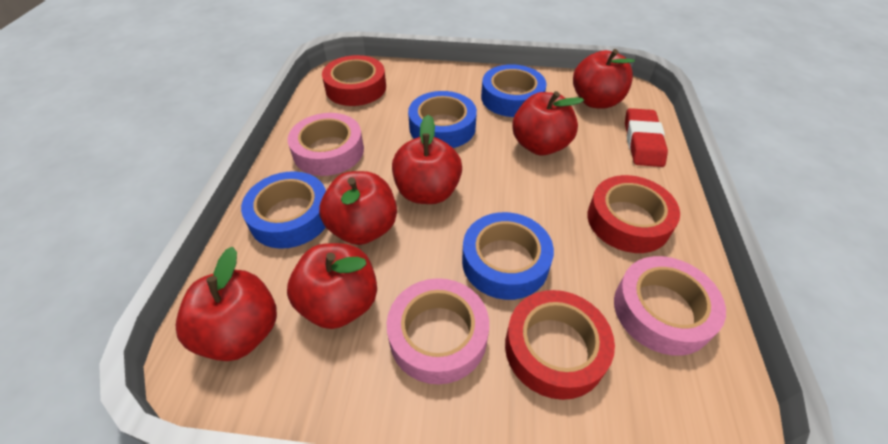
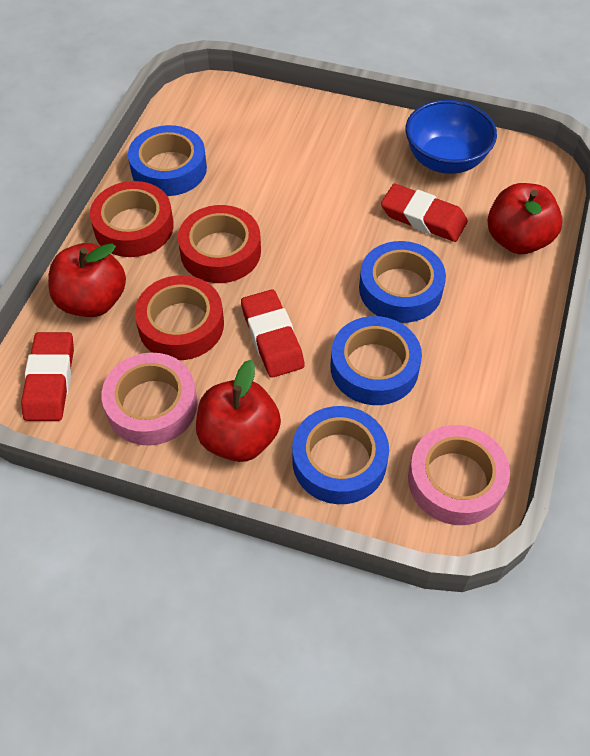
blue bowl: none = 0 -> [405,100,497,174] = 1
pink tape: [288,113,364,176] [387,278,489,384] [614,256,726,356] = 3 -> [101,353,197,446] [408,425,510,525] = 2
red apple: [176,247,277,361] [287,243,377,329] [319,171,397,245] [392,115,462,204] [512,91,584,155] [573,49,635,109] = 6 -> [48,243,126,317] [196,360,281,462] [487,183,563,254] = 3
red eraser: [625,108,668,167] = 1 -> [21,332,74,421] [241,289,305,378] [381,184,468,242] = 3

